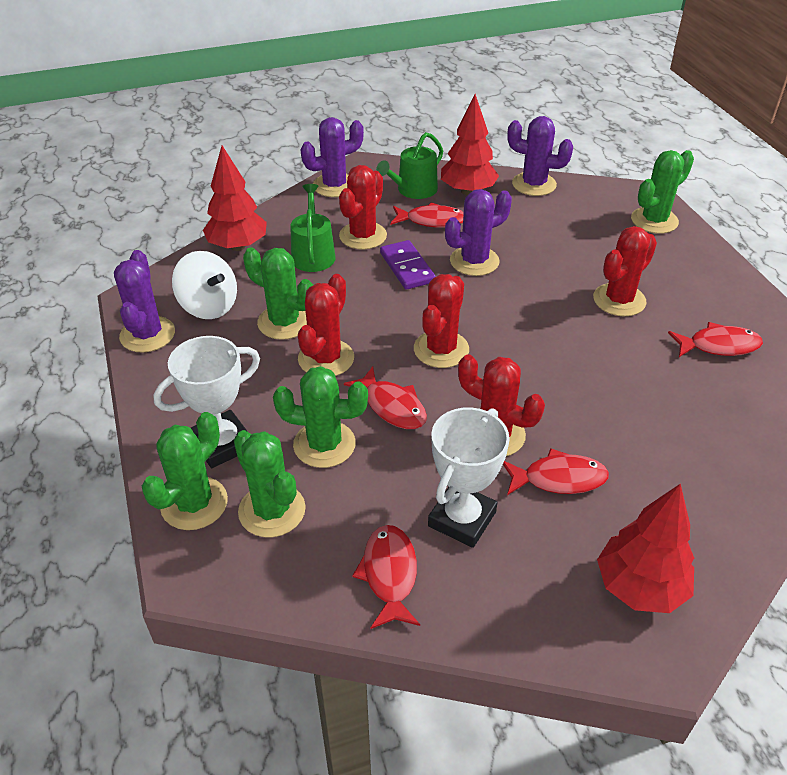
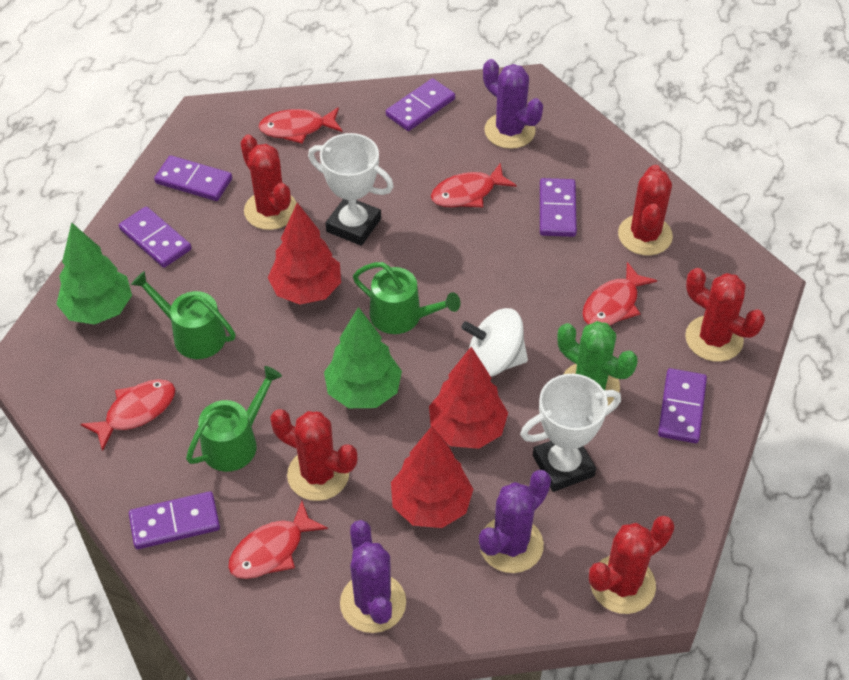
green cactus: [142,412,228,530] [234,430,306,537] [243,247,313,340] [273,366,368,468] [631,150,694,234] = 5 -> [558,321,638,406] = 1
green tree: none = 0 -> [56,222,132,325] [324,307,402,408] = 2
green watering can: [290,184,336,272] [376,132,443,199] = 2 -> [131,271,235,359] [186,366,282,472] [353,262,460,334] = 3
purple cactus: [114,250,175,353] [300,117,364,197] [445,189,512,276] [507,116,573,196] = 4 -> [340,520,406,633] [479,470,551,573] [483,59,543,149] = 3
purple domino: [380,240,436,290] = 1 -> [119,207,191,268] [129,491,220,549] [154,155,232,201] [386,78,455,131] [540,178,577,237] [658,368,707,443] = 6

